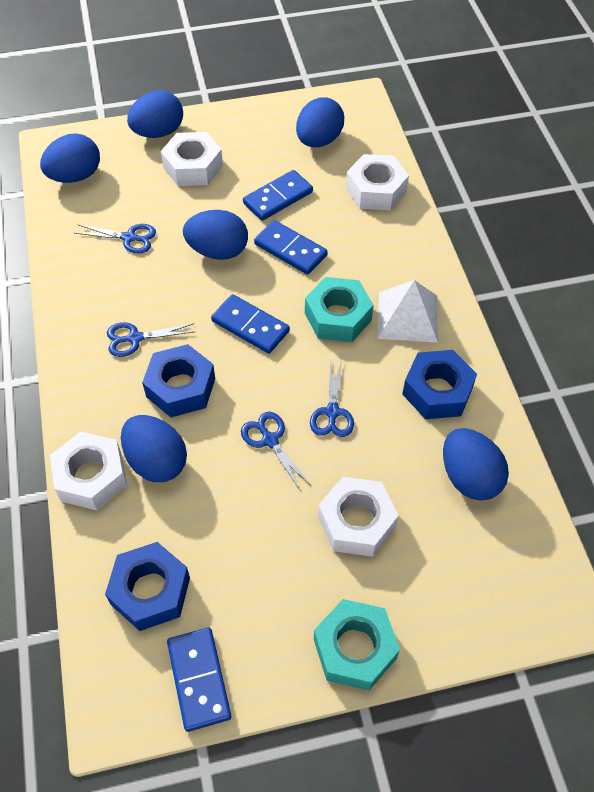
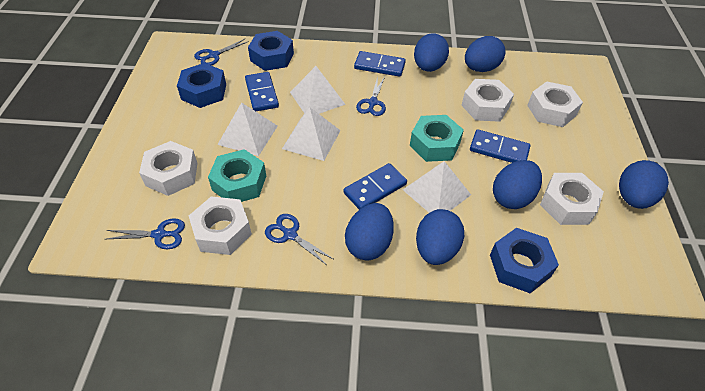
white nut: [50,432,127,510] [161,132,223,186] [318,477,399,557] [346,154,409,211] = 4 -> [139,141,198,196] [189,196,252,255] [461,79,514,122] [527,81,583,127] [540,173,604,225] = 5
white pyramid: [377,280,438,343] = 1 -> [217,102,278,156] [282,107,341,161] [290,66,346,114] [403,161,471,213] = 4

